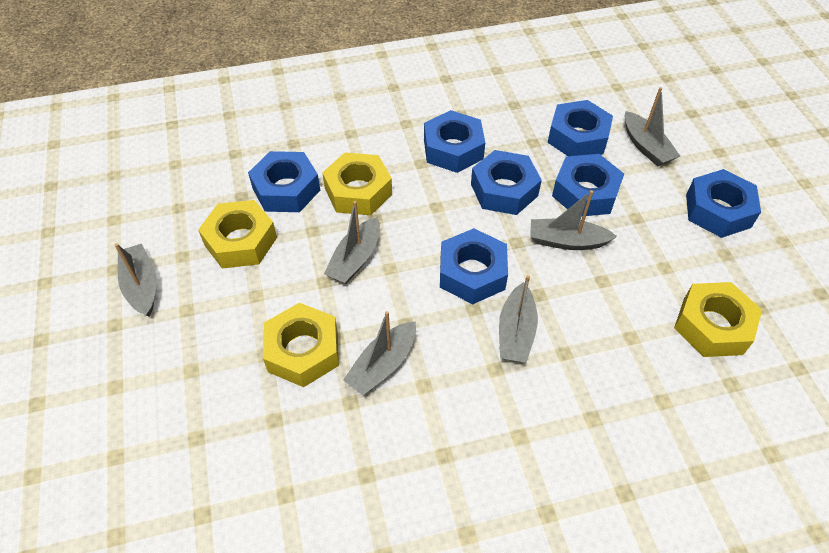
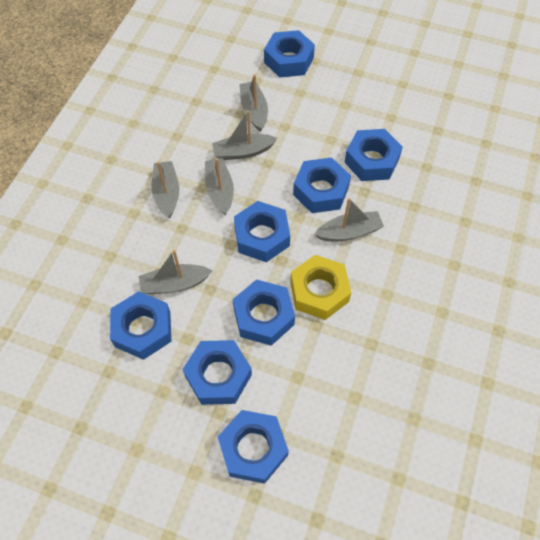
blue nut: [248,151,320,212] [424,110,485,173] [440,228,508,304] [471,150,542,215] [548,100,613,156] [552,154,624,217] [686,169,761,238] = 7 -> [110,291,171,360] [183,340,252,405] [218,410,289,484] [233,279,295,346] [234,201,290,262] [264,30,315,78] [293,157,351,213] [344,129,403,181] = 8
yellow nut: [198,200,277,268] [263,303,339,387] [322,152,392,216] [674,282,762,357] = 4 -> [290,255,351,320] = 1

